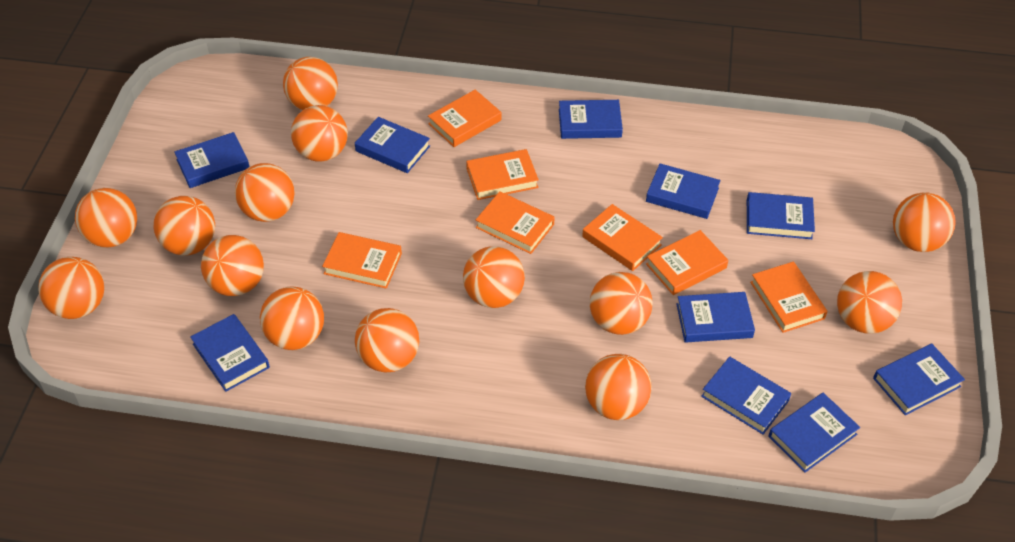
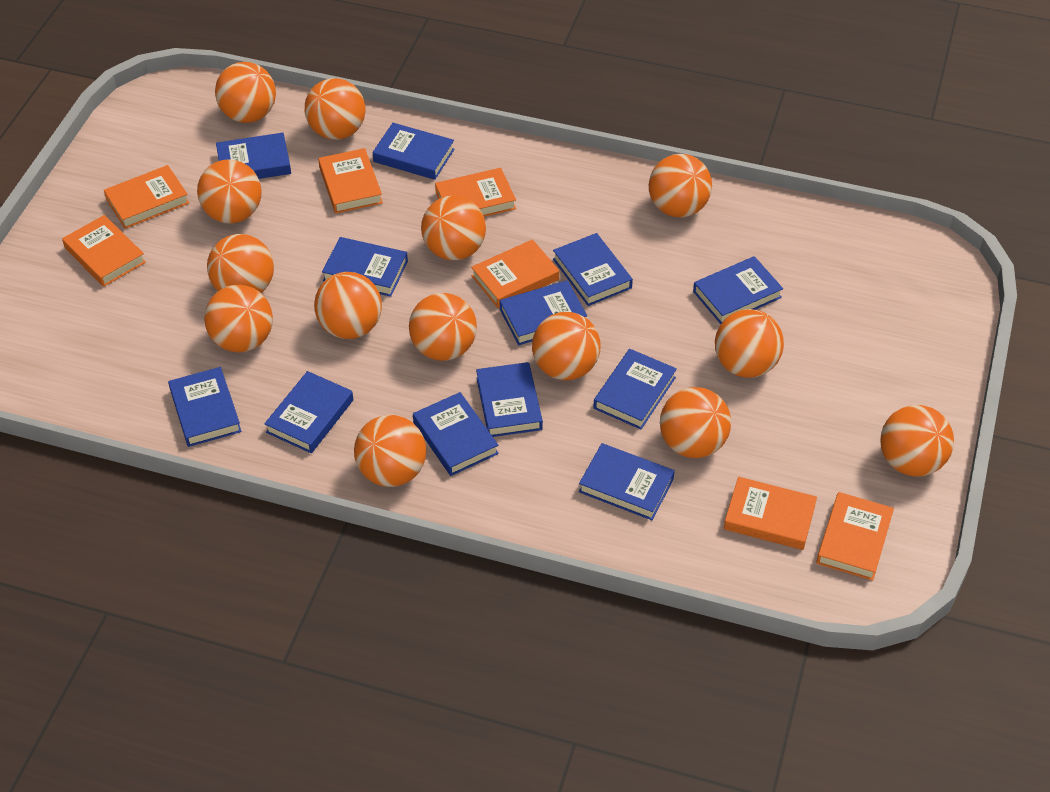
blue book: [174,132,250,188] [190,314,270,392] [355,117,430,173] [559,100,623,139] [646,164,721,219] [676,292,755,342] [701,356,791,434] [747,192,815,239] [768,393,860,473] [873,343,965,415] = 10 -> [168,367,241,447] [216,133,291,179] [264,371,353,453] [322,237,408,297] [373,123,454,180] [413,392,499,476] [476,362,543,437] [500,280,587,345] [553,233,633,306] [579,443,675,520] [593,349,677,429] [693,256,783,324] = 12

